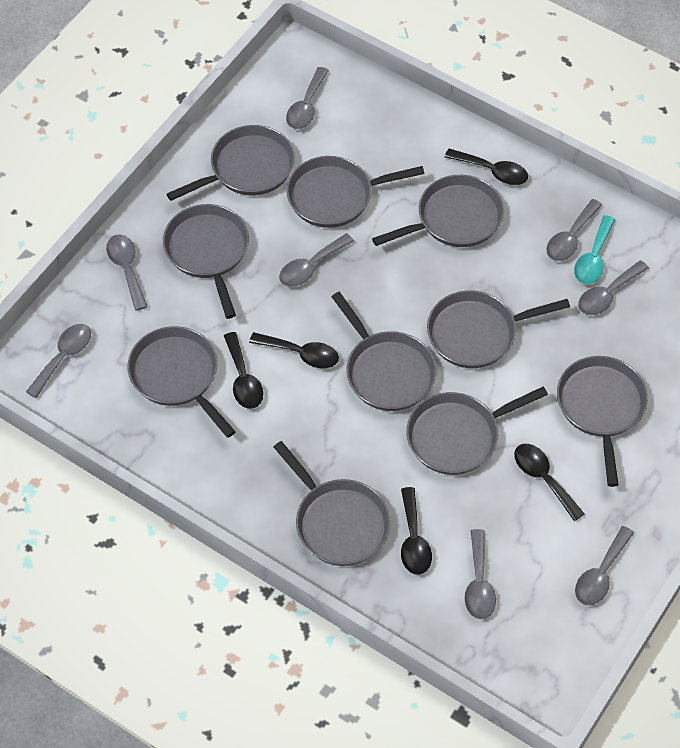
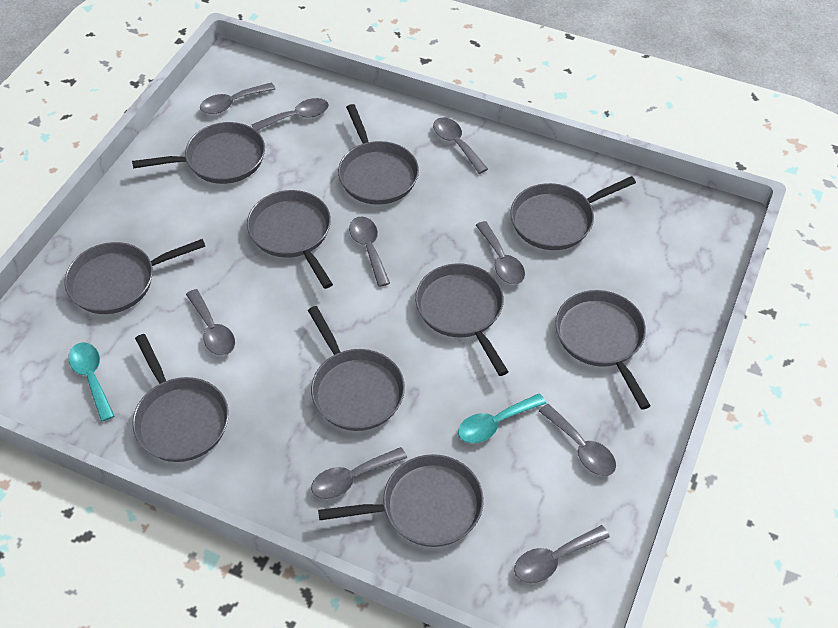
black spoon: [224,332,263,409] [249,332,339,368] [401,487,432,575] [445,149,528,185] [514,444,584,521] = 5 -> none = 0
grey spoon: [26,324,91,398] [106,234,147,311] [279,233,354,287] [286,67,329,129] [465,529,496,619] [546,199,602,261] [575,526,634,605] [578,260,649,315] = 8 -> [186,289,235,356] [200,83,275,114] [251,98,329,131] [311,447,407,499] [349,217,390,287] [433,117,488,174] [476,221,525,285] [514,525,610,583] [539,404,616,476] = 9
turquoise spoon: [574,215,615,284] = 1 -> [68,342,114,422] [458,393,546,443] = 2

